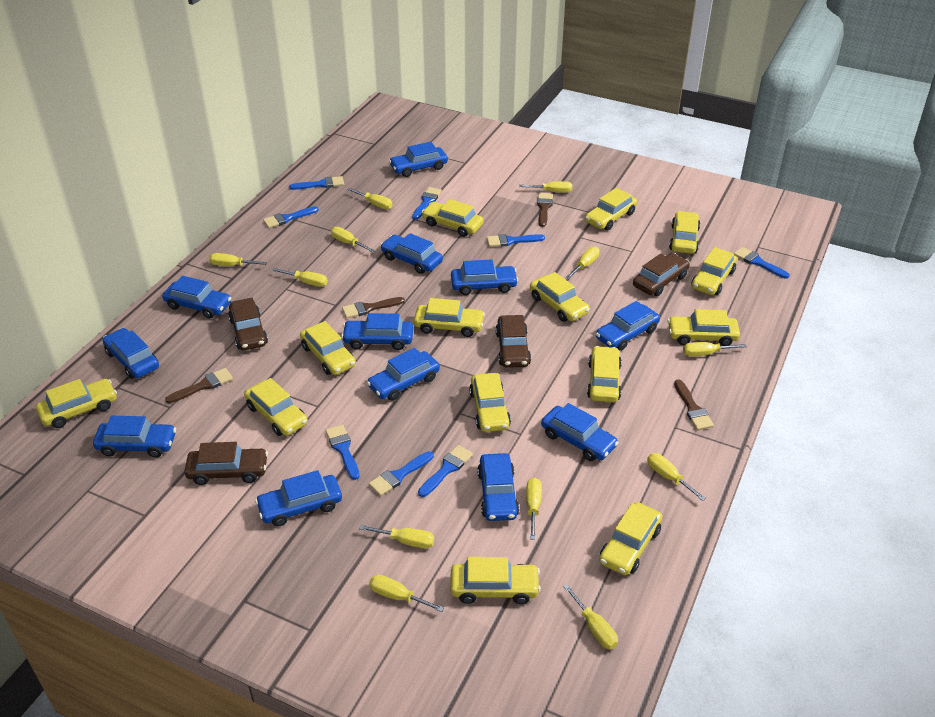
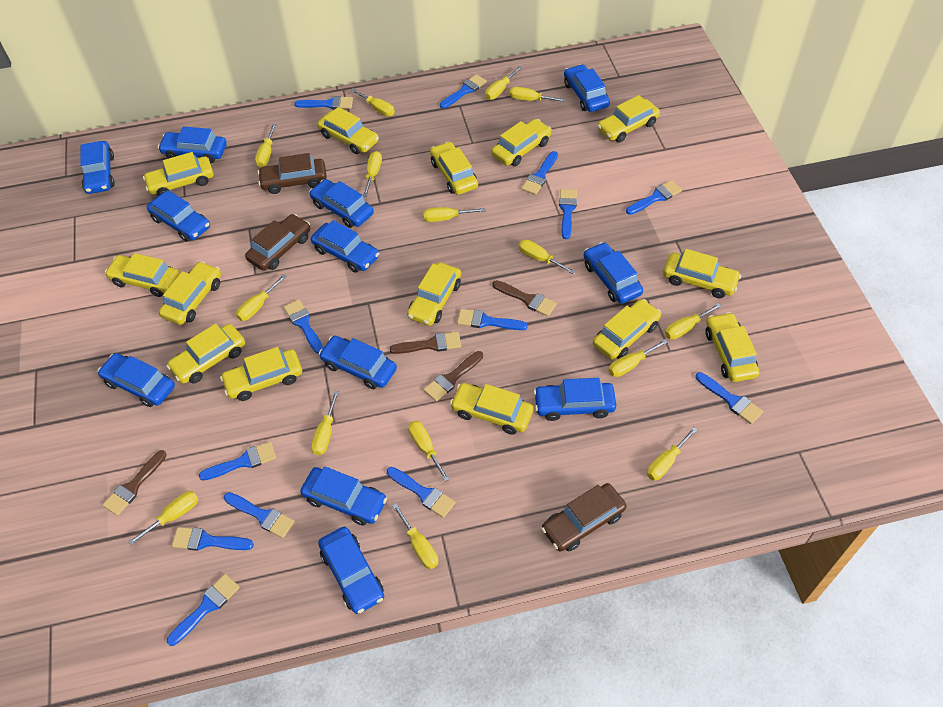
blue brush: [263,206,319,228] [289,176,344,190] [325,425,360,480] [369,451,434,496] [412,187,442,220] [418,445,473,497] [487,234,545,247] [734,247,790,279] = 8 -> [167,574,240,646] [172,527,254,551] [199,442,276,481] [224,492,295,538] [284,300,323,354] [294,96,353,110] [387,467,456,518] [440,74,487,108] [457,309,528,330] [521,151,558,195] [559,189,577,239] [626,180,682,215] [696,372,763,424] = 13
brown car: [184,442,268,485] [228,298,268,350] [495,315,531,368] [633,253,690,296] = 4 -> [245,214,310,271] [258,153,327,194] [541,483,627,552] = 3
yellow screwdriver: [209,253,267,266] [273,268,328,287] [331,227,375,252] [348,188,393,209] [359,525,434,548] [369,575,444,612] [520,181,572,193] [526,478,542,540] [563,584,618,649] [566,247,600,279] [647,453,706,501] [683,342,747,356] = 12 -> [128,491,198,545] [236,274,287,321] [255,124,276,167] [311,391,339,455] [350,88,395,116] [363,151,382,197] [392,503,438,569] [408,421,450,482] [423,207,486,222] [485,66,522,100] [510,87,566,102] [519,240,575,274] [609,339,668,377] [647,427,698,481] [665,303,721,340] = 15

